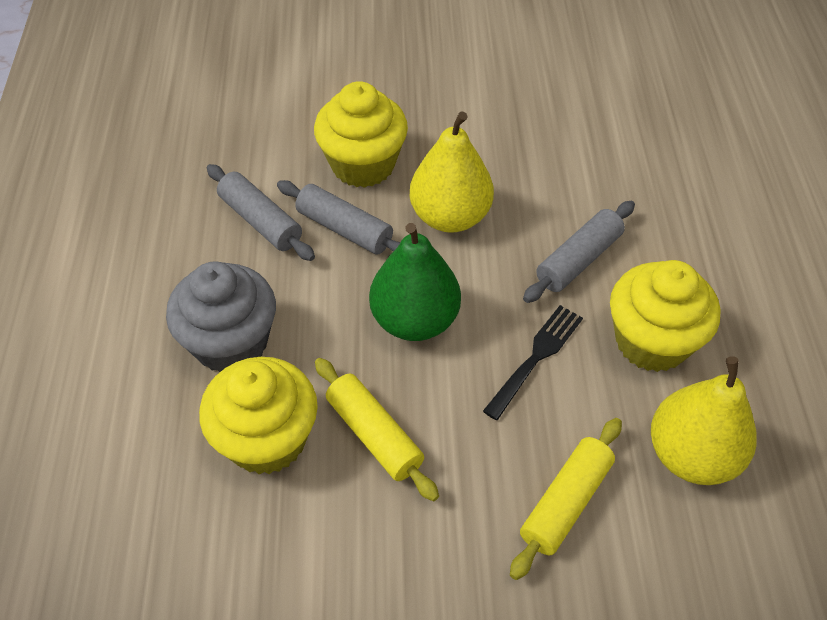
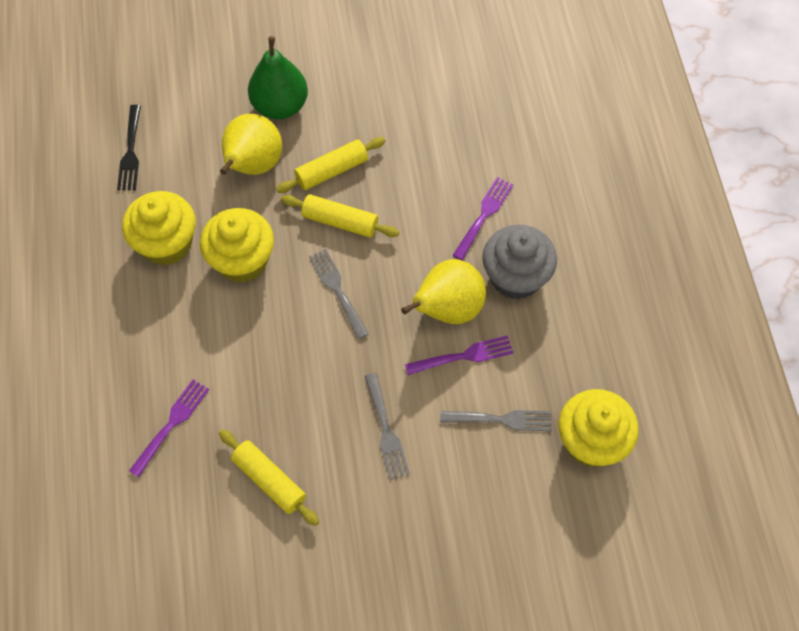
grey fork: none = 0 -> [309,249,369,339] [365,373,410,480] [440,410,552,431] = 3
grey rolling pin: [207,164,315,261] [277,180,400,255] [523,201,635,303] = 3 -> none = 0
purple fork: none = 0 -> [129,380,209,477] [405,335,513,375] [453,177,513,260] = 3
yellow rolling pin: [315,358,439,502] [510,418,622,580] = 2 -> [219,430,319,526] [276,137,385,193] [281,194,399,238] = 3

